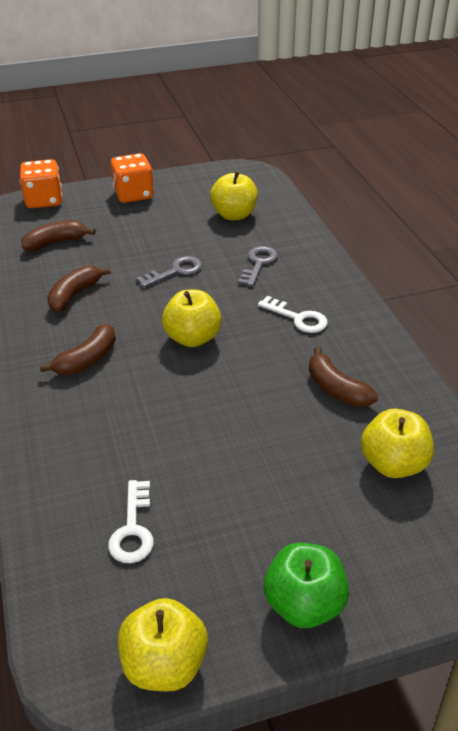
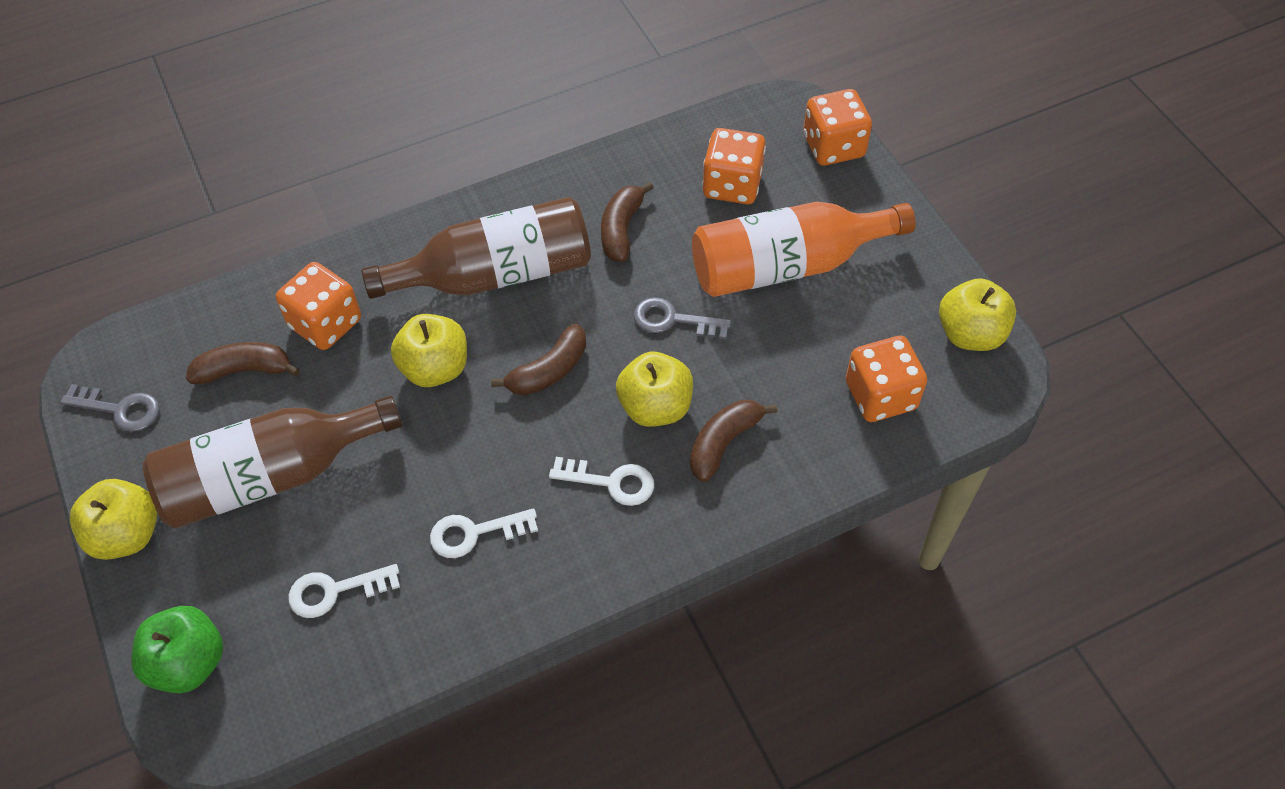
brown bottle: none = 0 -> [143,396,402,529] [362,197,591,299] = 2
orange bottle: none = 0 -> [692,202,916,297] = 1
orange dice: [20,159,63,209] [110,153,154,203] = 2 -> [276,262,361,350] [702,128,766,204] [803,89,872,166] [846,336,927,422] = 4
white key: [108,480,154,563] [258,296,328,333] = 2 -> [289,564,400,618] [430,508,538,558] [549,457,654,506] = 3

